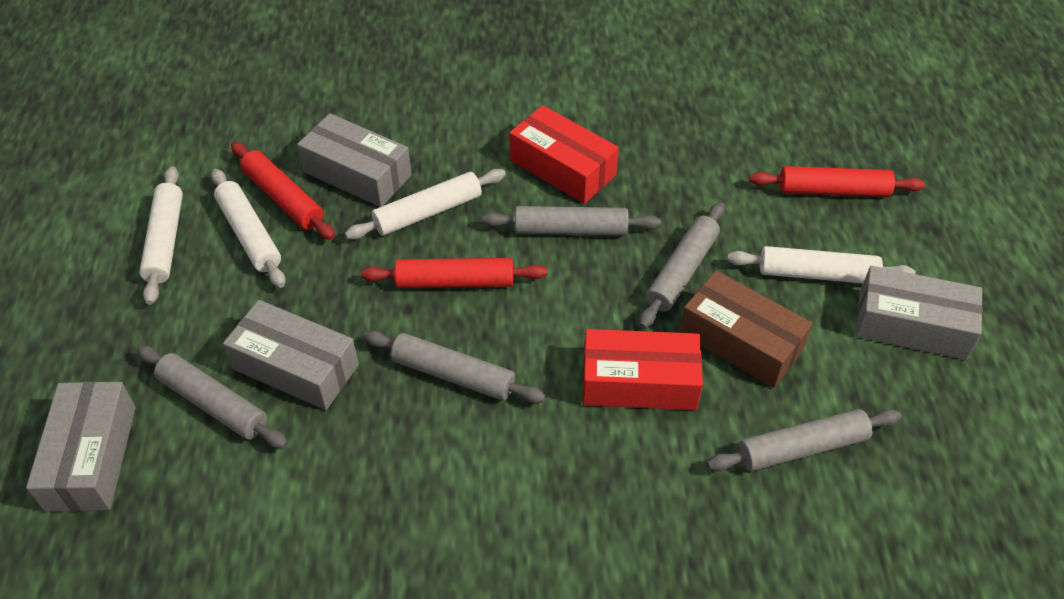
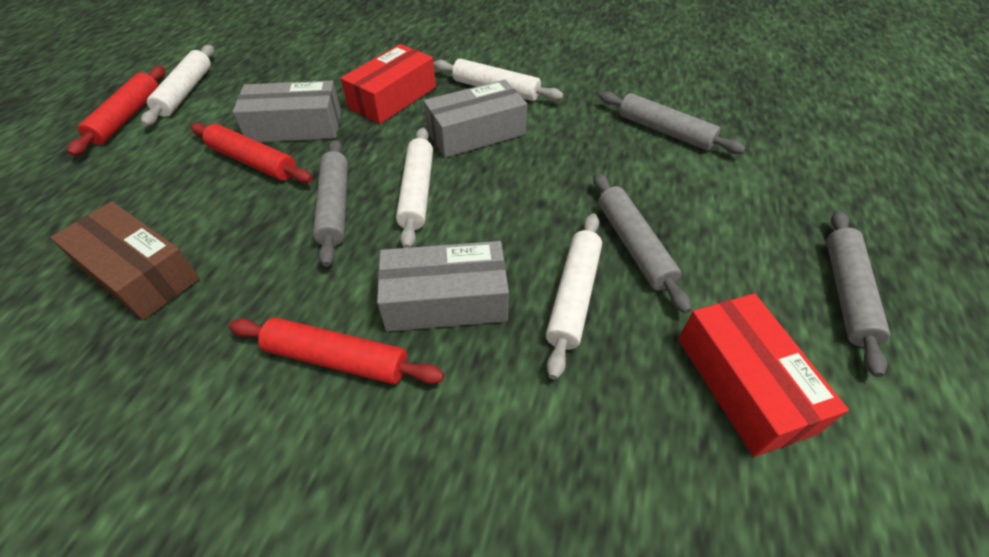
grey box: [26,381,136,511] [223,300,359,410] [297,113,412,207] [855,266,983,360] = 4 -> [232,81,341,142] [377,241,509,332] [424,80,527,158] = 3
grey rolling pin: [137,346,288,449] [363,331,546,404] [482,206,661,236] [639,202,725,329] [707,409,902,471] = 5 -> [313,140,348,267] [593,173,692,314] [599,91,746,154] [827,211,890,377] = 4

